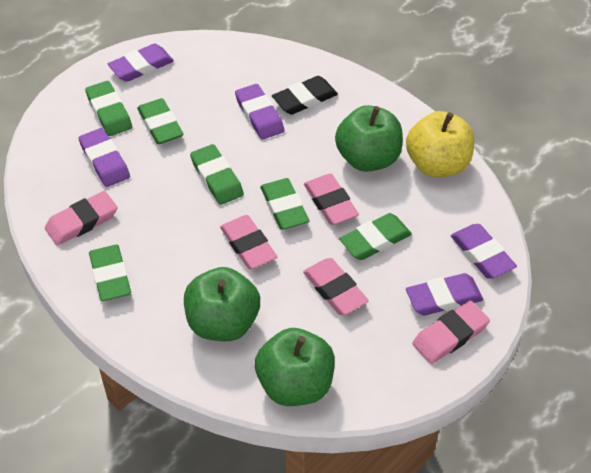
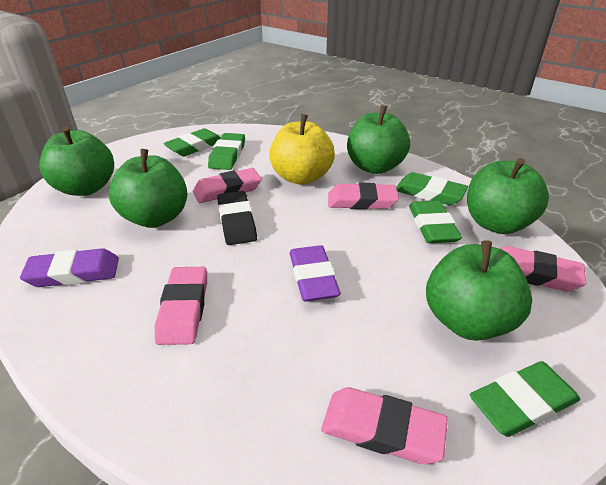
green apple: [184,267,260,341] [255,328,335,406] [335,105,403,172] = 3 -> [39,126,114,196] [109,149,187,228] [347,105,410,174] [426,240,532,340] [467,158,549,234] = 5
green eraser: [85,81,132,136] [89,245,131,301] [137,98,184,144] [190,144,244,205] [260,178,309,230] [339,213,412,260] = 6 -> [163,128,221,157] [208,133,245,170] [396,172,468,205] [409,200,462,243] [469,361,580,437] = 5
purple eraser: [79,128,130,187] [108,44,174,82] [235,84,285,140] [406,273,484,316] [451,224,517,279] = 5 -> [20,248,119,287] [290,245,341,301] = 2

